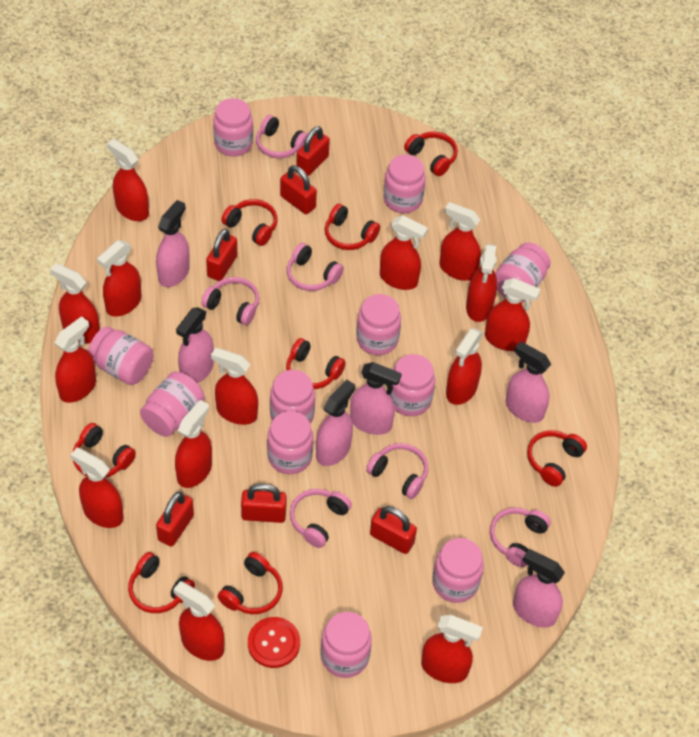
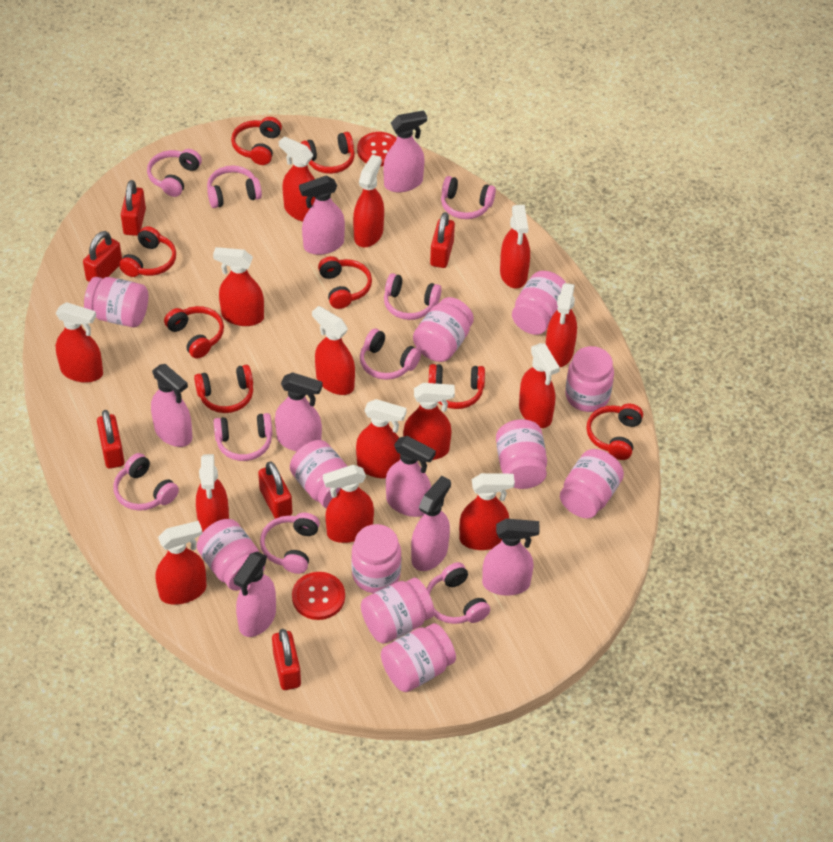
pink headphones: [201,277,259,325] [256,115,308,158] [287,243,344,291] [290,489,352,548] [366,443,428,499] [490,508,551,567] = 6 -> [113,453,179,511] [147,149,202,197] [207,165,262,208] [213,413,272,461] [260,513,320,574] [360,328,421,380] [384,273,442,320] [426,562,490,624] [441,176,496,219] = 9
pink spray bottle: [156,200,190,287] [176,307,214,383] [316,380,355,466] [350,362,402,435] [505,341,551,423] [513,549,565,628] = 6 -> [151,364,192,447] [234,551,276,637] [275,372,323,451] [299,176,345,255] [383,110,427,192] [386,436,436,517] [411,476,451,571] [482,519,540,596] = 8
red button: [248,617,300,668] = 1 -> [292,572,345,620] [357,132,397,166] = 2

